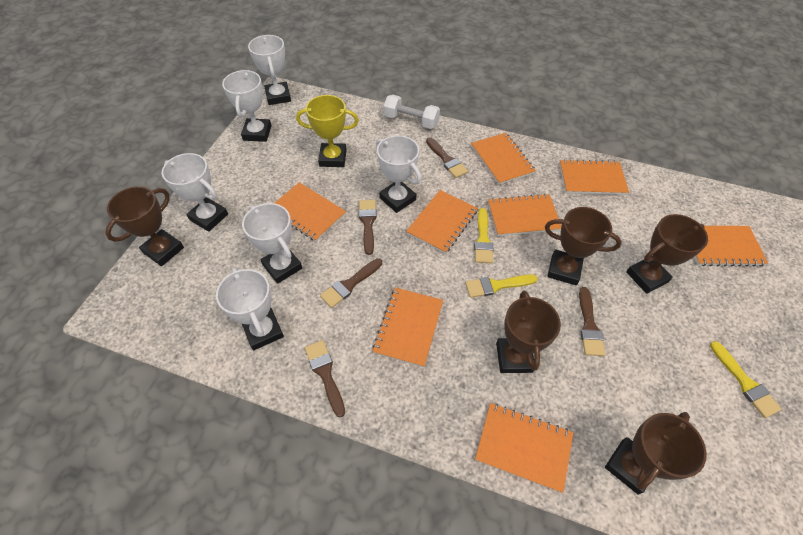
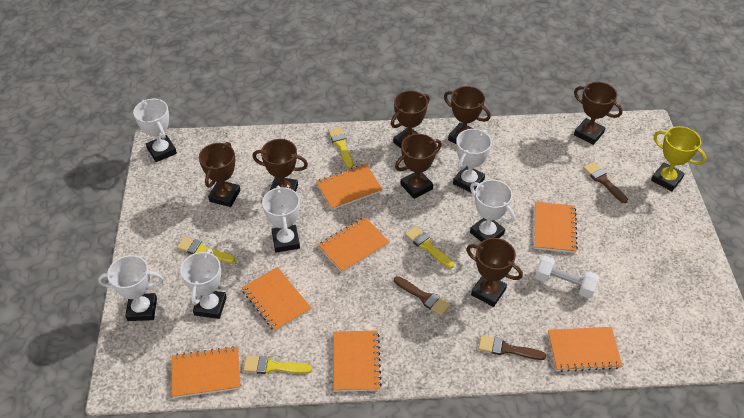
brown brush: [305,340,345,417] [320,258,382,308] [359,200,377,255] [426,137,468,178] [579,287,605,356] = 5 -> [394,276,451,316] [478,335,546,360] [583,162,628,203] = 3
brown trophy: [105,186,184,266] [496,291,561,373] [545,207,622,285] [605,412,707,495] [626,214,708,294] = 5 -> [199,142,240,207] [252,139,308,192] [391,91,430,148] [395,134,442,199] [444,86,491,144] [466,238,523,307] [574,82,623,145] = 7
orange notebook: [275,182,346,242] [372,288,443,367] [406,190,478,254] [471,133,536,185] [475,403,573,493] [488,194,561,236] [559,159,629,195] [694,226,768,267] = 8 -> [172,346,240,398] [242,267,311,332] [316,164,383,210] [318,217,390,273] [333,331,382,392] [535,202,578,253] [548,327,622,372] = 7
yellow brush: [465,274,538,298] [474,208,493,264] [710,341,782,418] = 3 -> [177,236,235,263] [243,356,312,374] [328,127,353,168] [405,226,454,268] = 4

